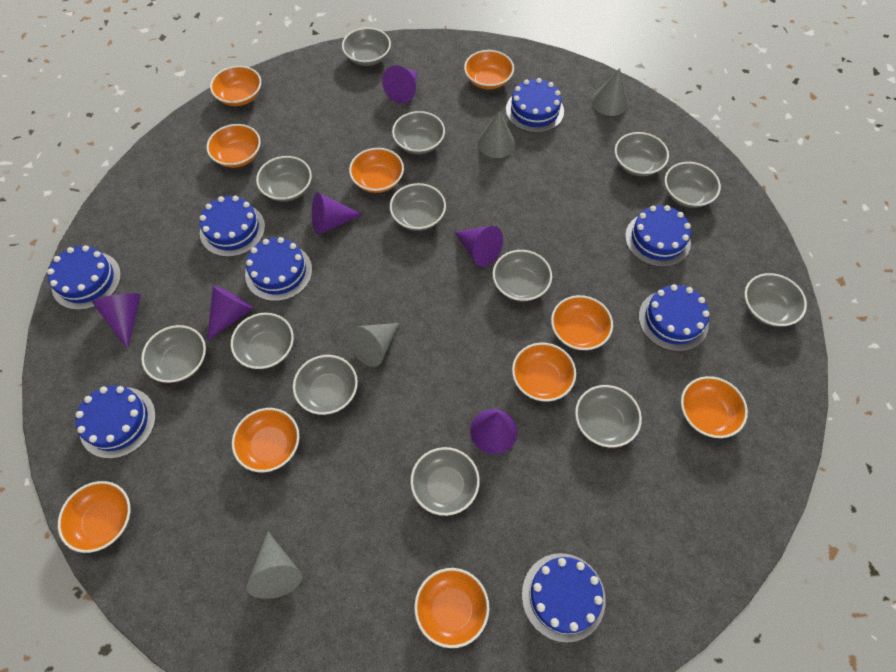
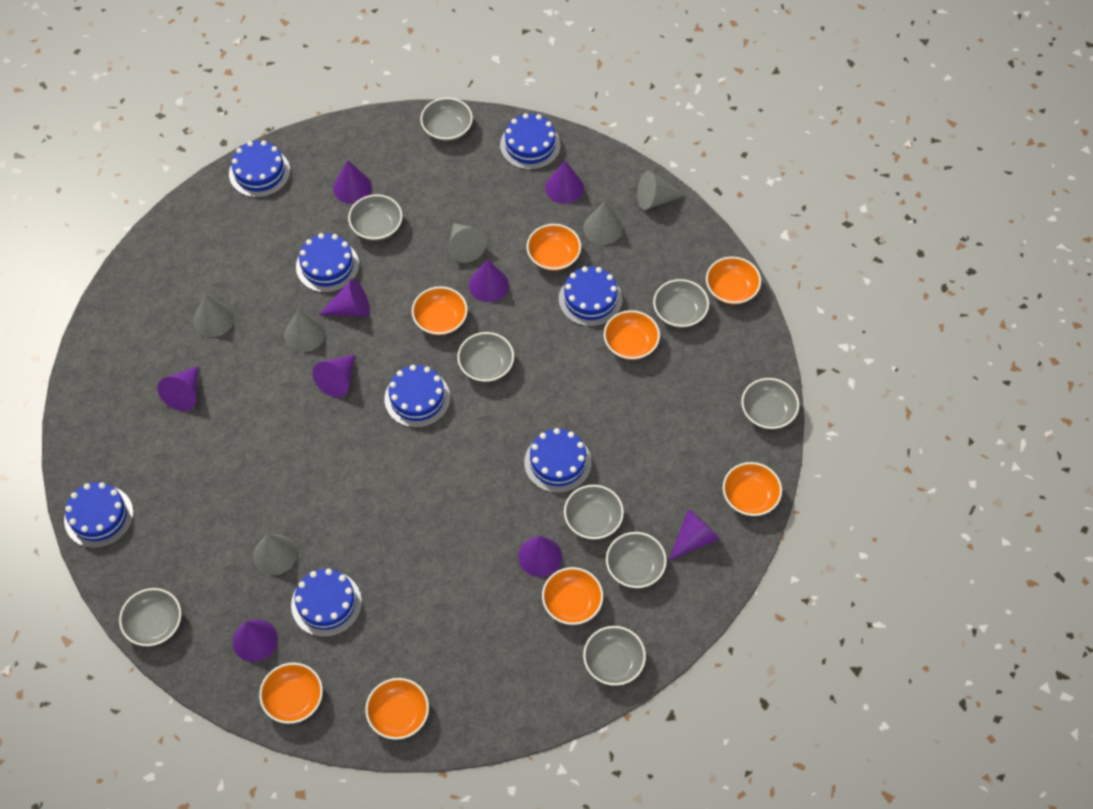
grey bowl: [141,325,206,383] [231,313,294,369] [256,156,312,202] [293,355,358,415] [342,27,391,66] [390,183,446,231] [392,111,445,154] [410,447,480,516] [493,250,552,301] [575,385,642,447] [615,132,669,176] [665,162,721,208] [745,273,807,327] = 13 -> [119,588,181,646] [348,194,403,241] [420,98,473,141] [457,332,514,382] [564,485,624,539] [583,626,646,686] [606,532,667,588] [653,279,709,328] [741,378,799,429] = 9
grey cone: [247,532,302,599] [348,323,399,367] [477,110,515,158] [592,68,628,116] = 4 -> [194,294,234,337] [253,534,297,575] [284,309,325,352] [449,223,487,263] [583,201,623,245] [637,171,686,210] = 6
orange bowl: [58,481,130,553] [206,124,261,168] [210,66,261,106] [232,408,299,472] [349,148,404,193] [414,568,489,648] [464,50,514,89] [512,343,576,401] [551,295,613,350] [681,376,748,438] = 10 -> [259,663,323,724] [365,678,429,740] [412,286,468,335] [527,224,581,271] [542,567,603,625] [604,310,660,360] [706,257,761,305] [723,462,782,516] = 8
purple cone: [92,293,141,349] [207,286,253,341] [312,192,363,235] [382,65,417,104] [454,226,503,267] [470,409,518,454] = 6 -> [157,366,198,411] [233,619,278,662] [312,355,355,397] [319,279,370,317] [333,160,372,204] [469,259,509,302] [518,536,562,577] [545,161,584,204] [669,508,720,560] = 9

